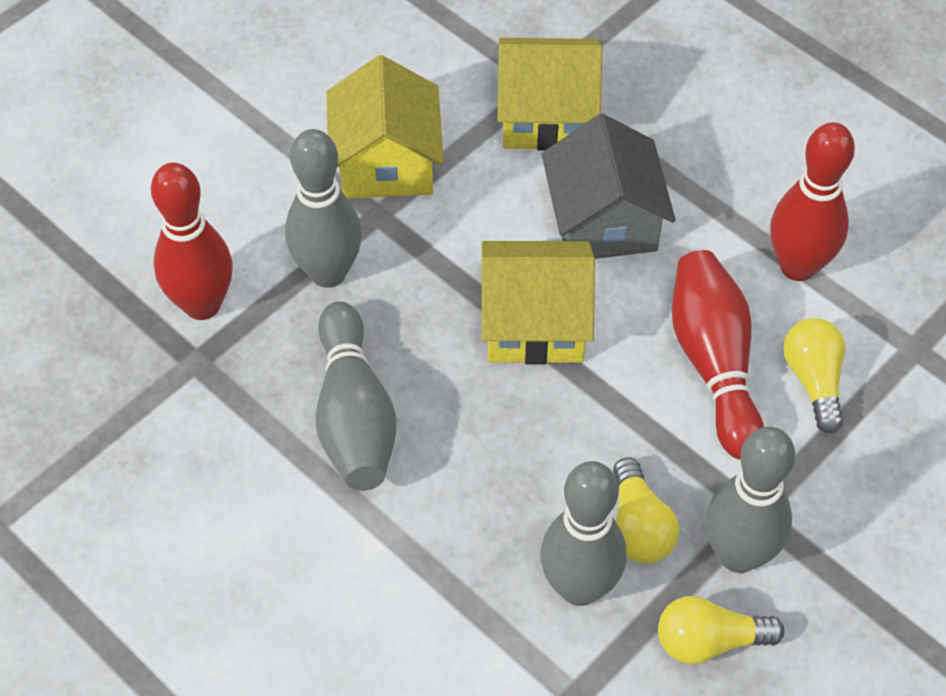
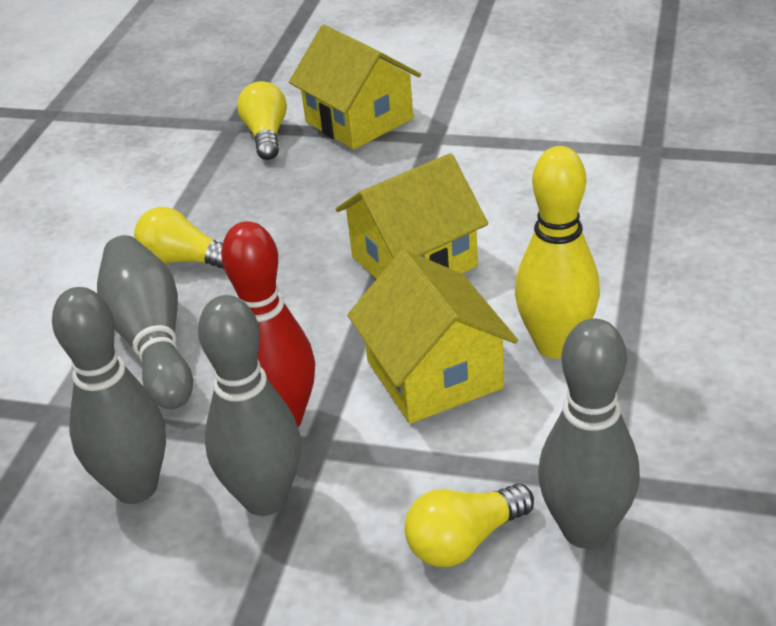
grey house: [542,114,676,259] = 1 -> none = 0
red bowling pin: [151,163,233,320] [672,250,764,459] [770,122,855,281] = 3 -> [221,221,315,427] = 1
yellow bowling pin: none = 0 -> [515,146,600,359] = 1

